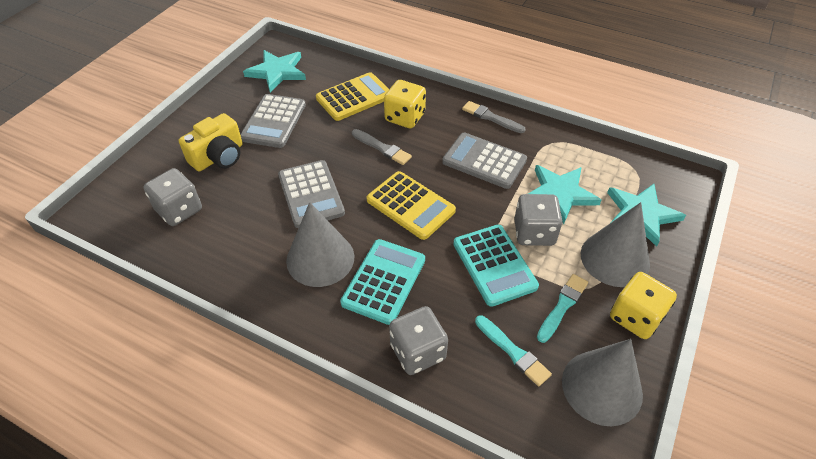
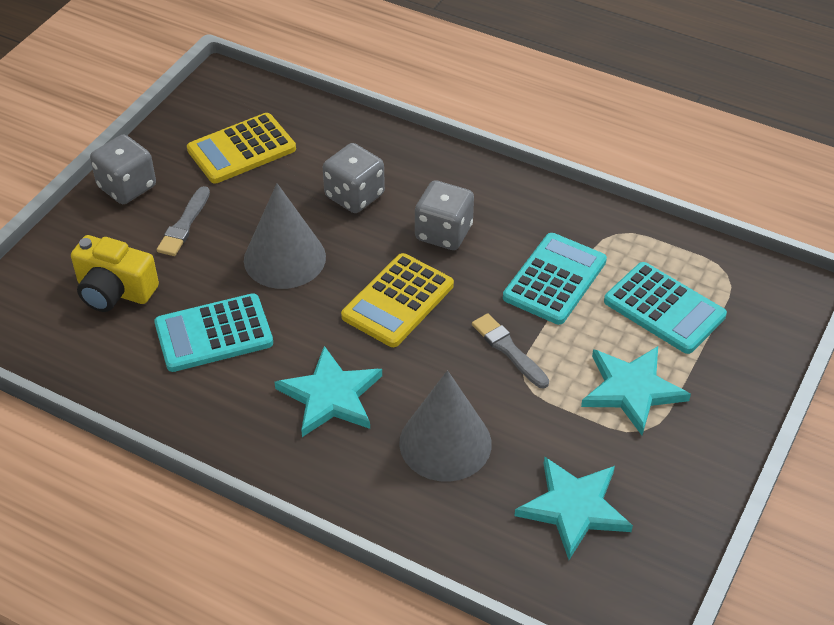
grey calculator: [240,94,306,148] [278,160,345,228] [442,133,527,189] = 3 -> none = 0
grey cone: [286,202,354,287] [562,339,643,426] [581,202,650,287] = 3 -> [244,183,326,289] [399,370,492,482] = 2
turquoise brush: [475,315,552,386] [537,274,588,343] = 2 -> none = 0
turquoise calculator: [340,239,425,325] [453,225,539,307] = 2 -> [154,293,273,372] [503,233,607,325] [604,262,727,354] = 3
yellow dice: [384,80,426,128] [610,272,677,339] = 2 -> none = 0

